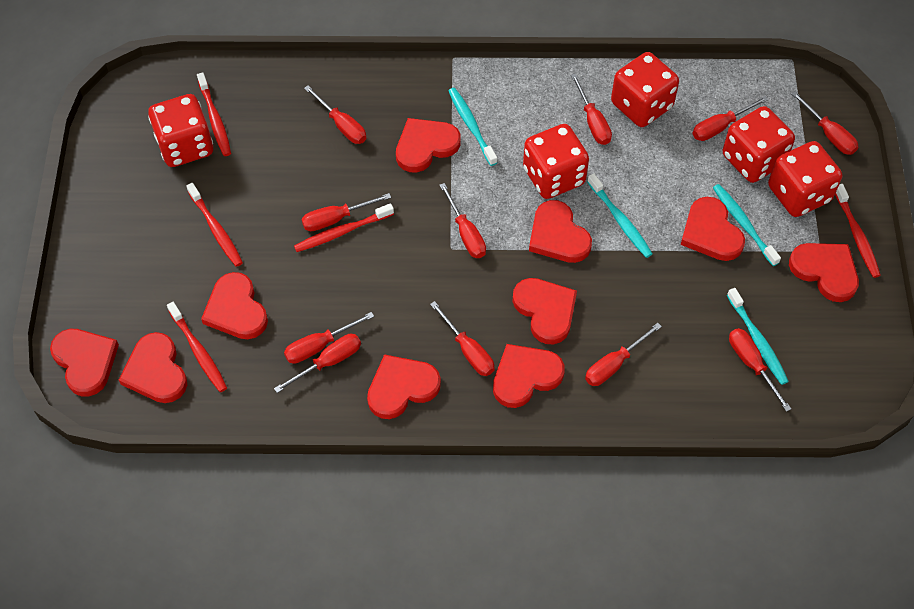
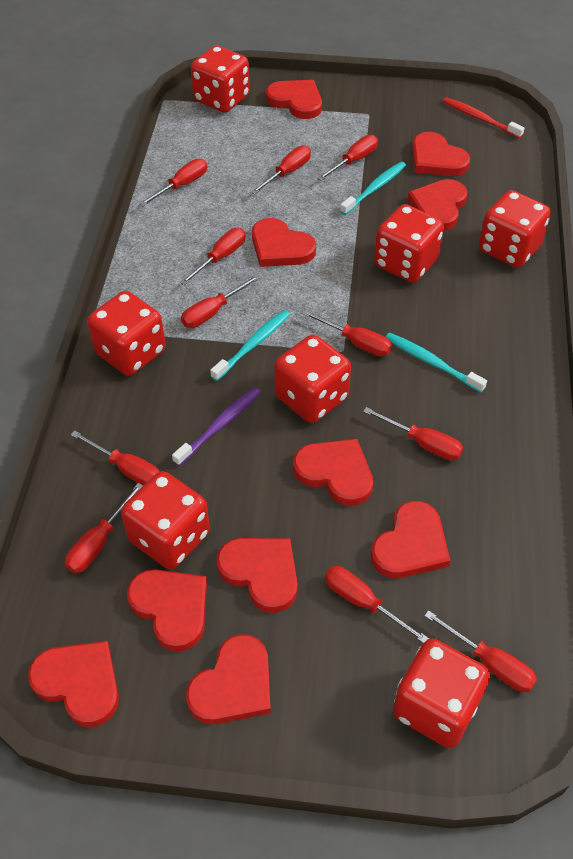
purple toothbrush: none = 0 -> [172,387,261,466] = 1
red dice: [148,94,213,167] [523,124,589,199] [611,52,679,127] [723,106,795,183] [768,141,842,217] = 5 -> [87,291,166,376] [121,471,210,569] [191,46,250,113] [274,335,351,423] [374,204,444,283] [393,638,490,748] [479,190,551,268] = 7
red toothbrush: [167,302,227,392] [186,183,243,267] [197,72,231,156] [294,203,394,252] [835,184,881,278] = 5 -> [442,97,525,138] = 1
turquoise toothbrush: [448,88,497,166] [587,174,652,258] [713,184,781,266] [727,288,789,385] = 4 -> [210,310,290,381] [340,162,406,215] [386,332,487,392] = 3

